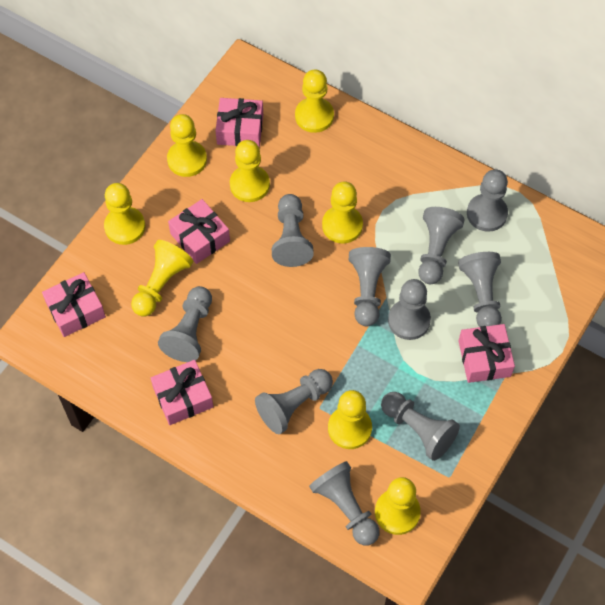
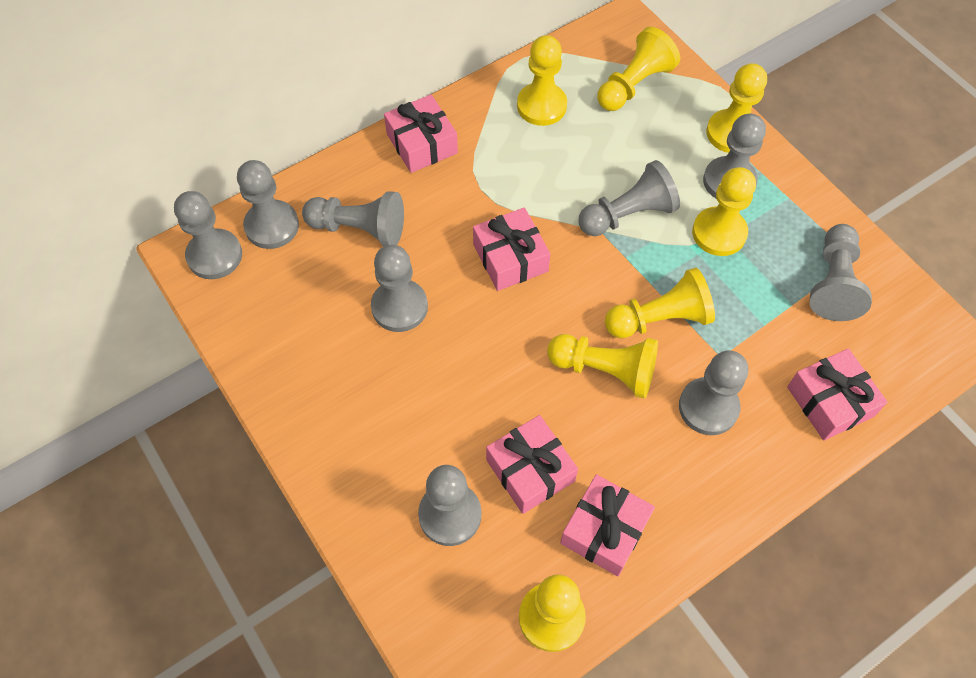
grey pawn: [158,286,212,362] [255,369,333,434] [272,194,314,267] [309,461,380,545] [349,247,391,326] [381,392,460,461] [388,279,431,340] [418,207,465,284] [458,252,502,327] [467,169,508,232] = 10 -> [174,191,242,279] [237,160,299,249] [302,191,404,246] [371,245,428,332] [418,465,481,546] [578,160,680,236] [679,350,748,435] [703,113,766,199] [810,224,872,321] = 9
yellow pawn: [104,183,145,245] [131,240,193,316] [167,114,207,177] [230,140,270,202] [295,70,334,133] [322,181,363,243] [328,390,372,449] [375,477,421,535] = 8 -> [517,35,567,126] [519,575,586,652] [547,334,658,399] [597,27,680,111] [605,267,715,338] [692,167,756,256] [706,63,767,153] = 7

